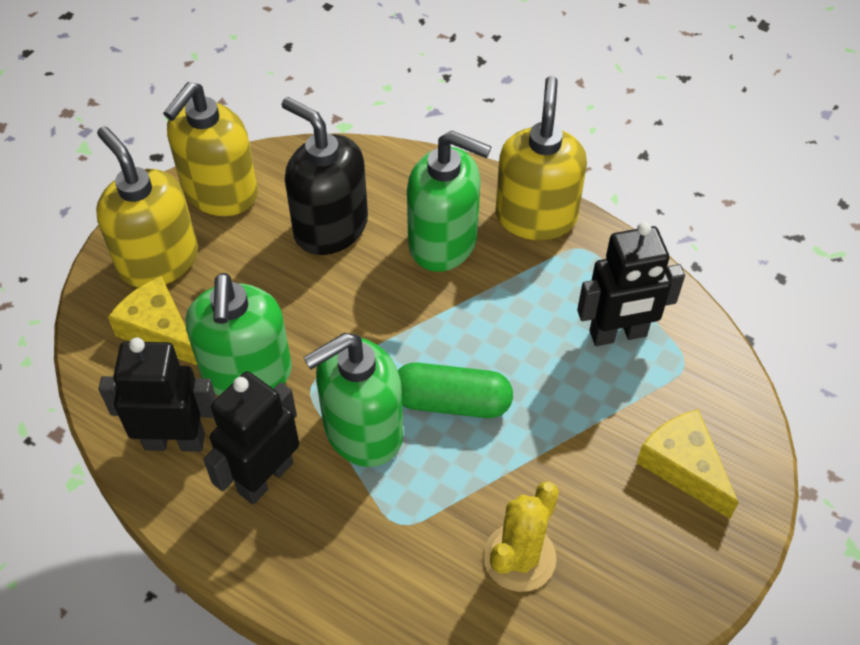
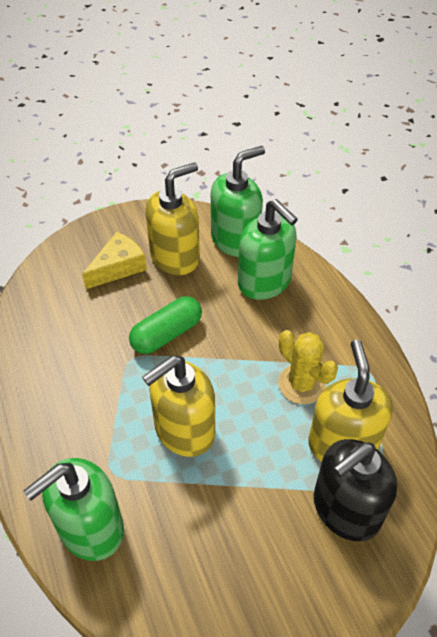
black robot: [99,337,217,452] [203,371,299,505] [577,221,685,346] = 3 -> none = 0
yellow cheese: [108,276,197,365] [636,409,739,519] = 2 -> [82,232,147,289] = 1

